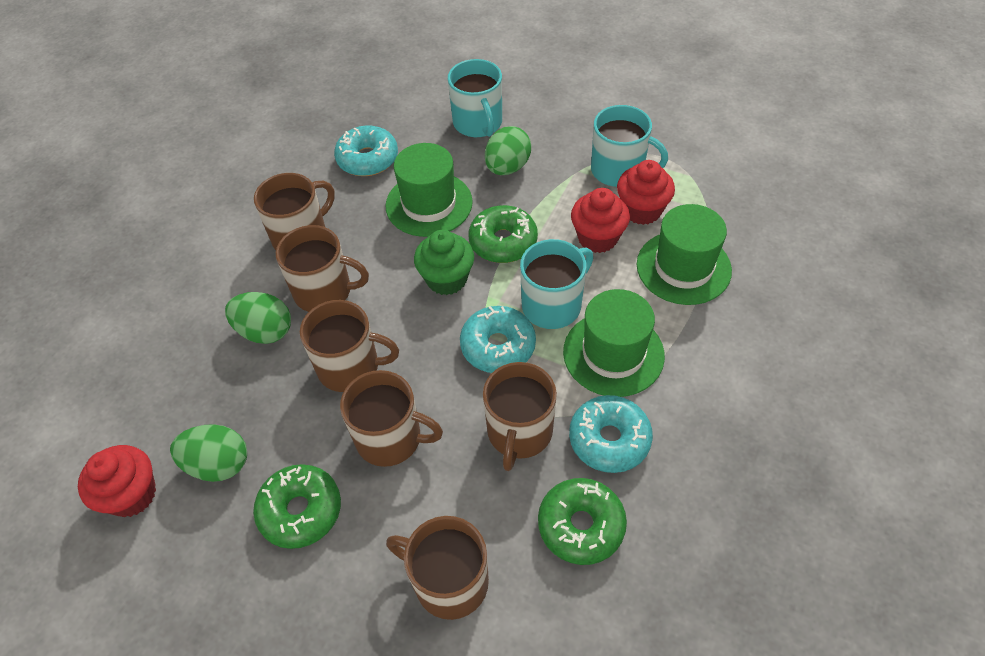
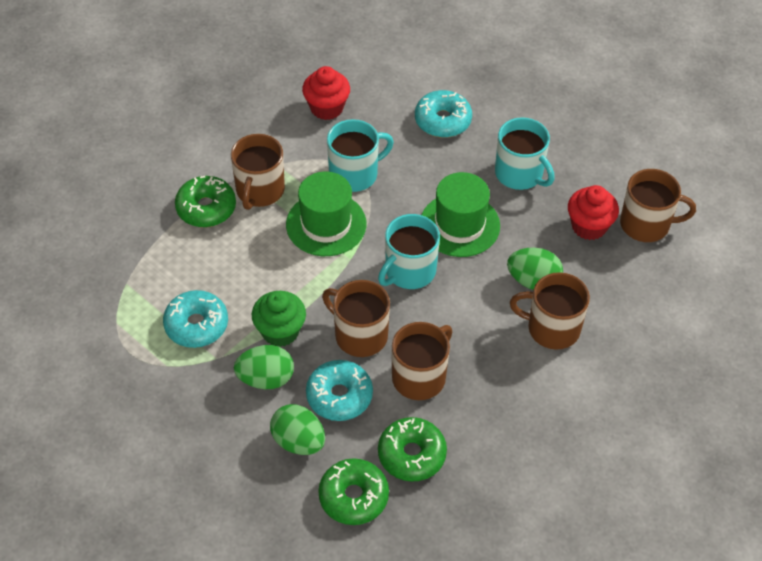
brown mug: [254,173,335,250] [276,225,369,312] [300,300,399,392] [340,370,443,467] [386,516,489,620] [483,362,557,471] = 6 -> [231,134,285,210] [322,280,390,357] [392,322,452,400] [510,272,590,350] [620,169,696,242] = 5
green hat: [385,143,473,237] [563,289,665,397] [637,204,732,305] = 3 -> [286,172,366,256] [422,172,500,257] = 2
red cupcake: [78,445,156,517] [571,188,630,253] [617,160,675,225] = 3 -> [302,66,350,120] [568,185,619,240] = 2

